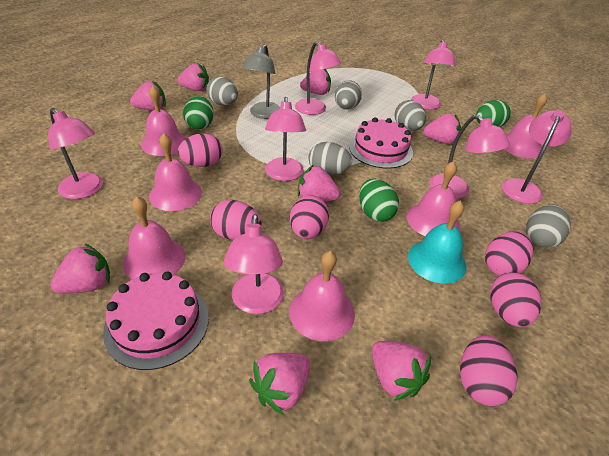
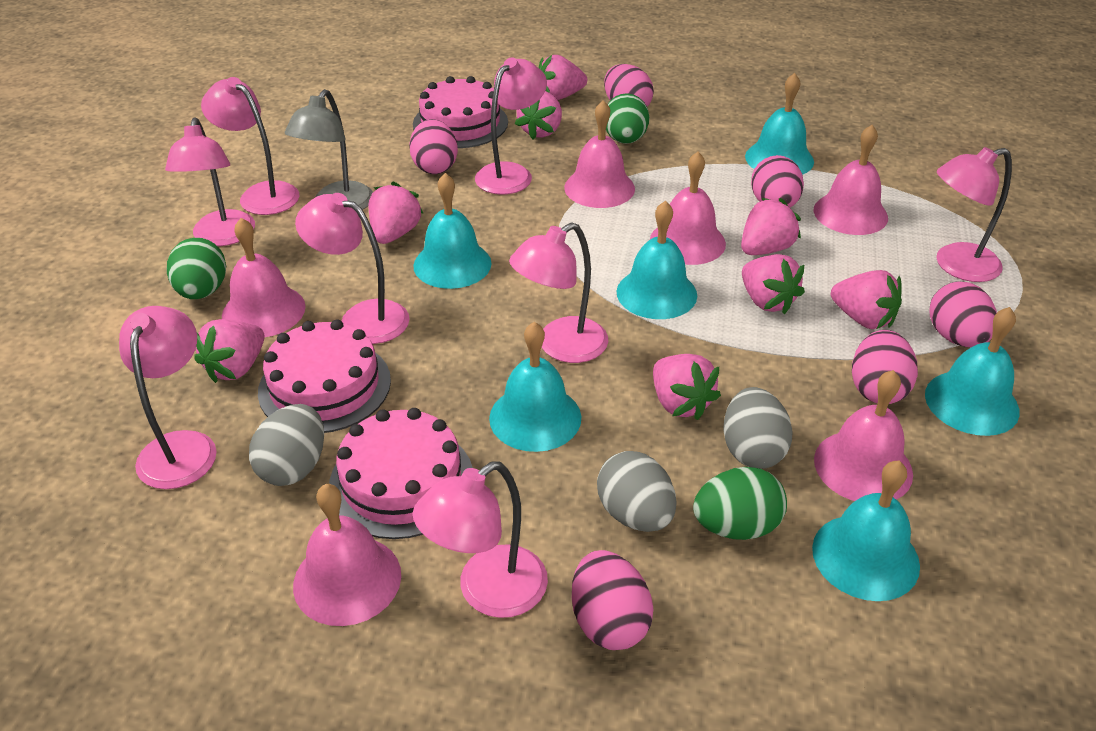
grey egg: [207,77,238,106] [309,142,352,176] [335,81,362,109] [395,100,426,131] [526,205,571,248] = 5 -> [249,404,324,486] [597,451,676,532] [723,387,793,469] = 3
pink cake: [103,272,209,370] [349,118,413,169] = 2 -> [258,319,391,433] [329,408,473,539] [413,76,508,148] = 3
pink lamp: [48,108,103,199] [224,214,284,314] [265,97,306,181] [295,42,341,115] [411,40,456,110] [430,115,510,199] [502,110,572,204] = 7 -> [119,306,217,489] [165,117,255,246] [201,77,299,215] [295,193,409,344] [413,461,548,618] [475,57,547,195] [509,222,608,363] [936,147,1012,282] = 8
turquoise bell: [408,201,466,284] = 1 -> [413,173,492,289] [489,322,581,452] [617,201,697,319] [745,73,814,175] [812,461,920,601] [925,307,1020,436] = 6

